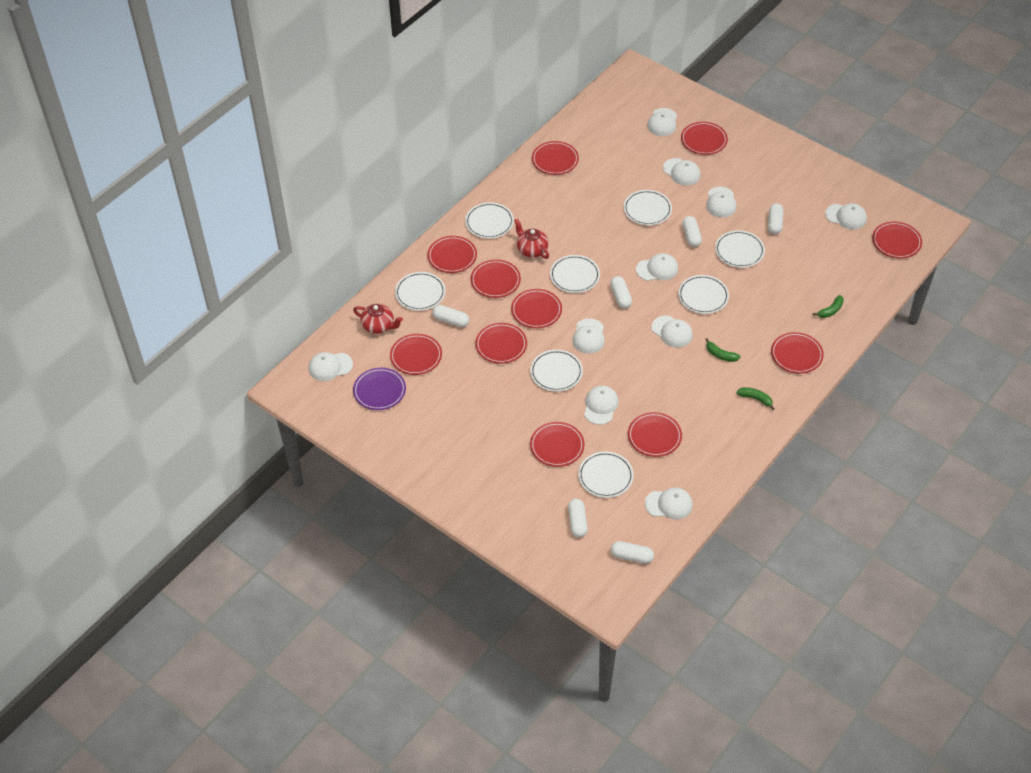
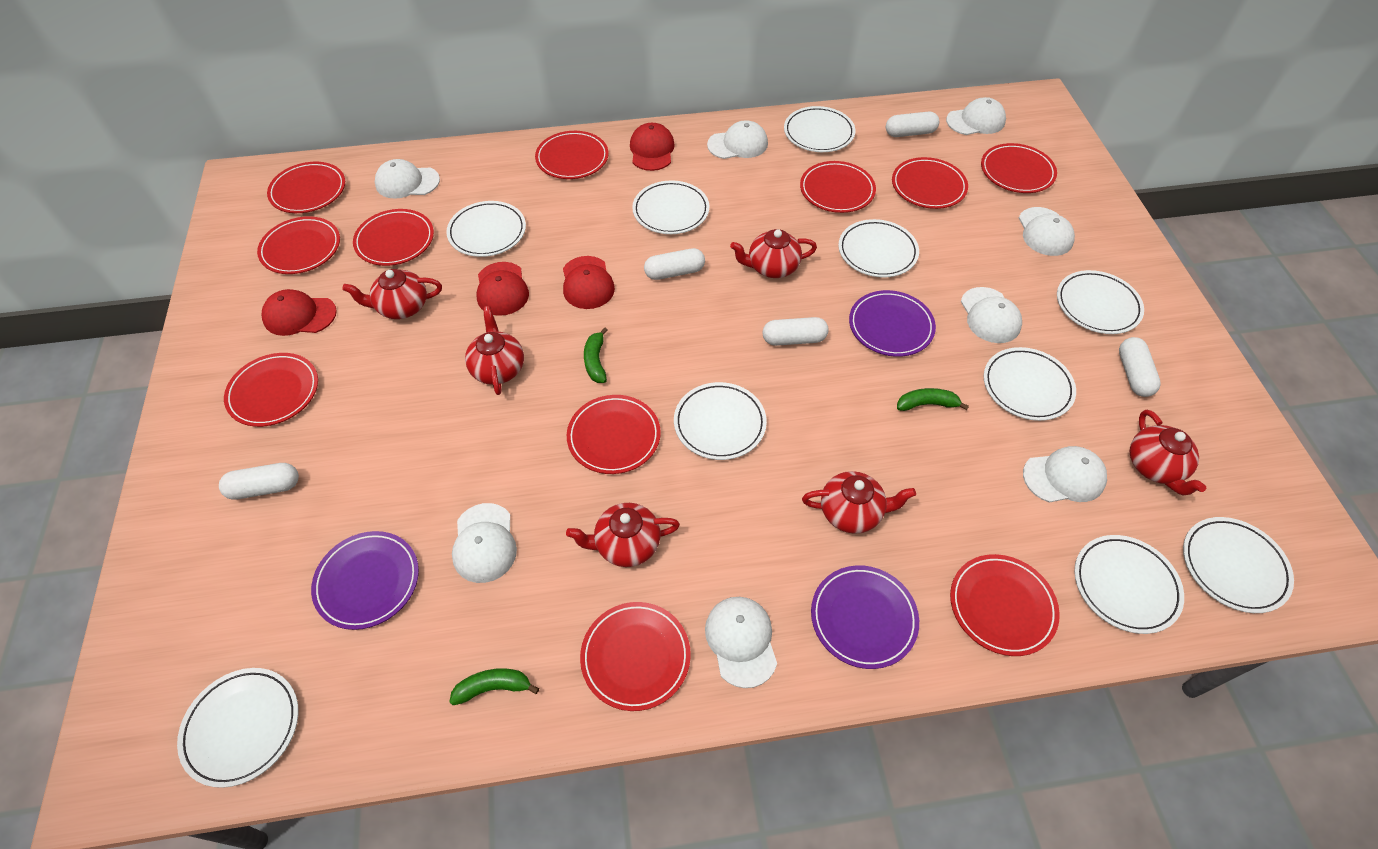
purple plate: [353,368,406,410] = 1 -> [311,531,419,630] [811,565,919,669] [849,290,936,357] = 3
red cap: none = 0 -> [262,289,337,336] [476,262,529,316] [563,256,615,309] [630,123,675,171] = 4
red teapot: [353,304,403,334] [514,219,549,259] = 2 -> [342,269,442,319] [465,306,524,395] [566,503,680,567] [730,229,817,278] [802,471,916,534] [1129,410,1206,495] = 6
white cap: [309,352,353,381] [572,318,605,354] [584,386,619,425] [636,253,678,281] [645,487,693,520] [647,108,677,136] [652,315,693,347] [663,158,701,186] [706,187,737,218] [825,203,867,229] = 10 -> [375,159,440,199] [452,503,517,583] [705,597,777,688] [707,120,768,159] [946,97,1006,135] [961,287,1022,343] [1019,207,1075,256] [1023,446,1107,503] = 8
white capsule: [433,305,469,327] [568,499,588,538] [610,276,632,308] [611,541,654,564] [682,216,702,247] [768,203,784,234] = 6 -> [219,463,299,500] [644,248,705,280] [763,317,829,346] [886,111,939,137] [1119,337,1161,397] = 5
white plate: [395,272,445,311] [465,202,514,239] [530,350,583,392] [550,255,600,293] [578,451,634,498] [624,190,672,225] [678,275,729,314] [715,230,765,268] = 8 -> [177,668,298,788] [446,201,526,257] [632,180,709,234] [674,382,767,460] [784,106,855,152] [838,219,919,277] [984,347,1076,421] [1057,270,1144,334] [1074,535,1184,634] [1183,517,1294,613] = 10

